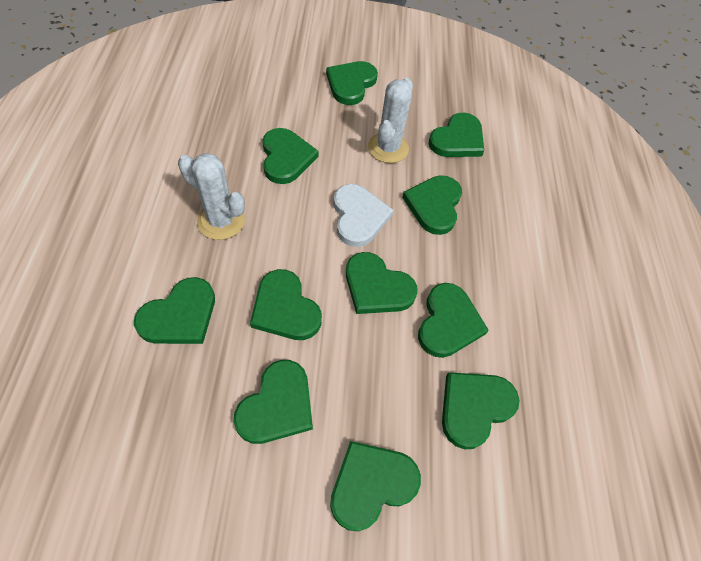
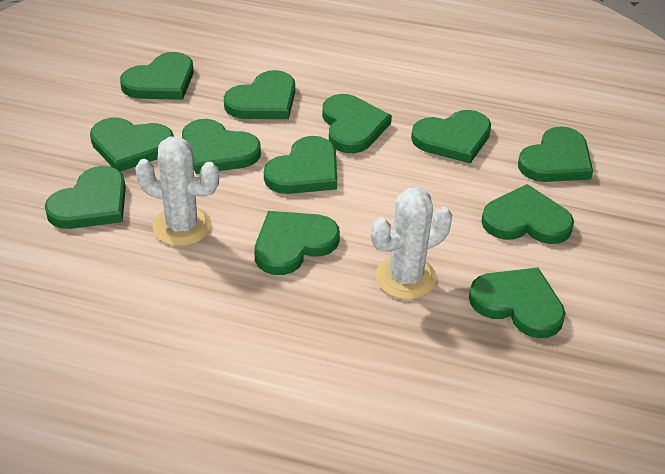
green heart: [134,277,215,344] [234,360,313,444] [250,269,322,340] [262,128,319,184] [326,61,378,105] [330,441,421,531] [346,252,418,314] [402,175,462,235] [418,283,489,358] [429,113,484,157] [442,372,519,449] = 11 -> [45,166,126,229] [90,118,174,172] [120,52,194,100] [182,119,261,174] [224,70,295,119] [255,211,340,275] [264,136,337,194] [322,94,392,153] [411,110,491,164] [469,268,566,338] [481,184,574,244] [518,126,593,182] = 12
white heart: [333,184,394,247] = 1 -> none = 0

